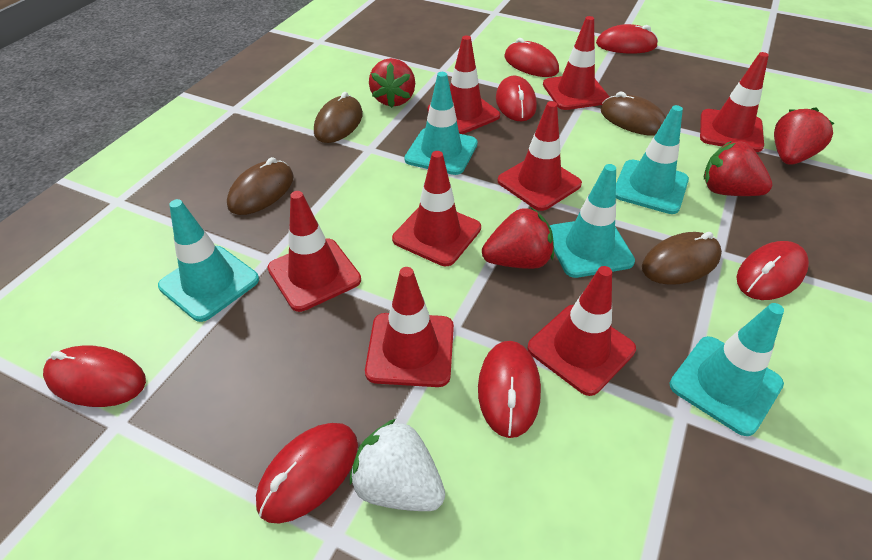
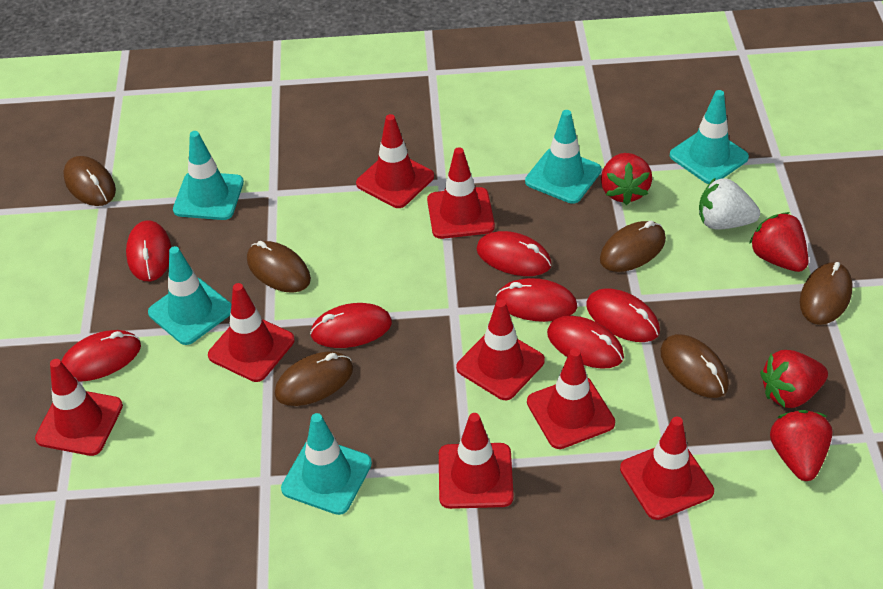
brown mouse: [227,157,294,215] [314,92,363,143] [600,92,666,136] [642,232,722,285] = 4 -> [63,156,116,206] [247,241,311,293] [275,351,353,406] [600,221,666,272] [660,334,729,398] [800,262,853,325] = 6

